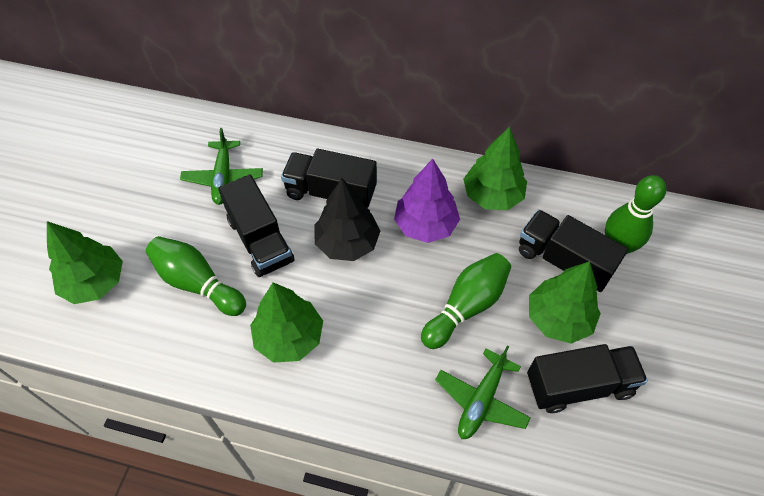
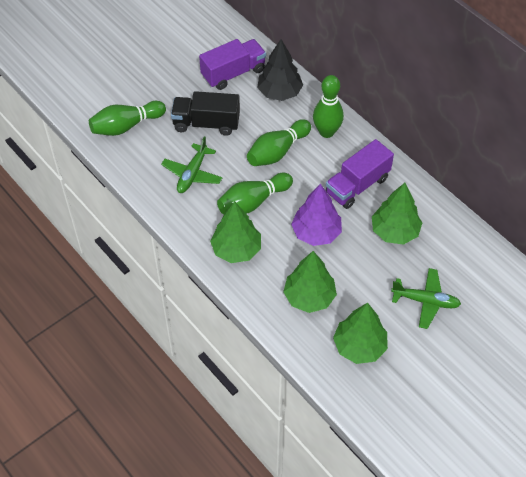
black truck: [218,174,295,277] [281,149,377,208] [519,210,628,292] [527,344,648,413] = 4 -> [171,91,240,136] = 1
green bowling pin: [146,236,246,316] [421,253,511,349] [605,175,667,254] = 3 -> [89,101,166,136] [217,173,293,214] [247,119,311,166] [313,75,344,138] = 4
purple truck: none = 0 -> [199,39,266,90] [326,139,394,209] = 2

